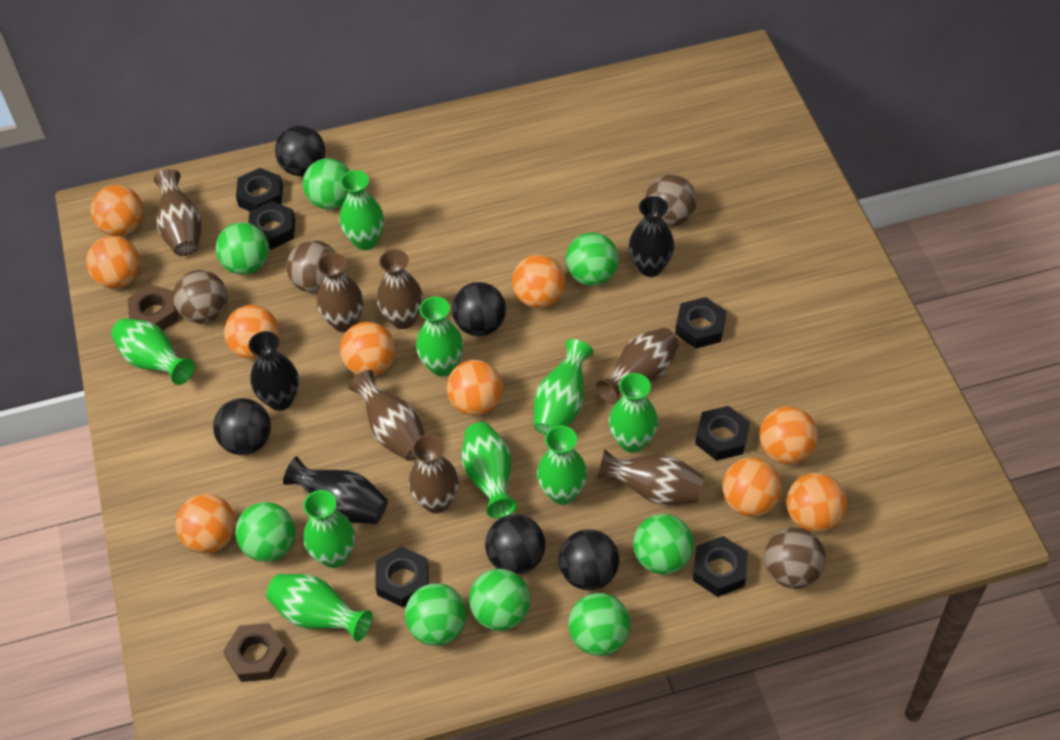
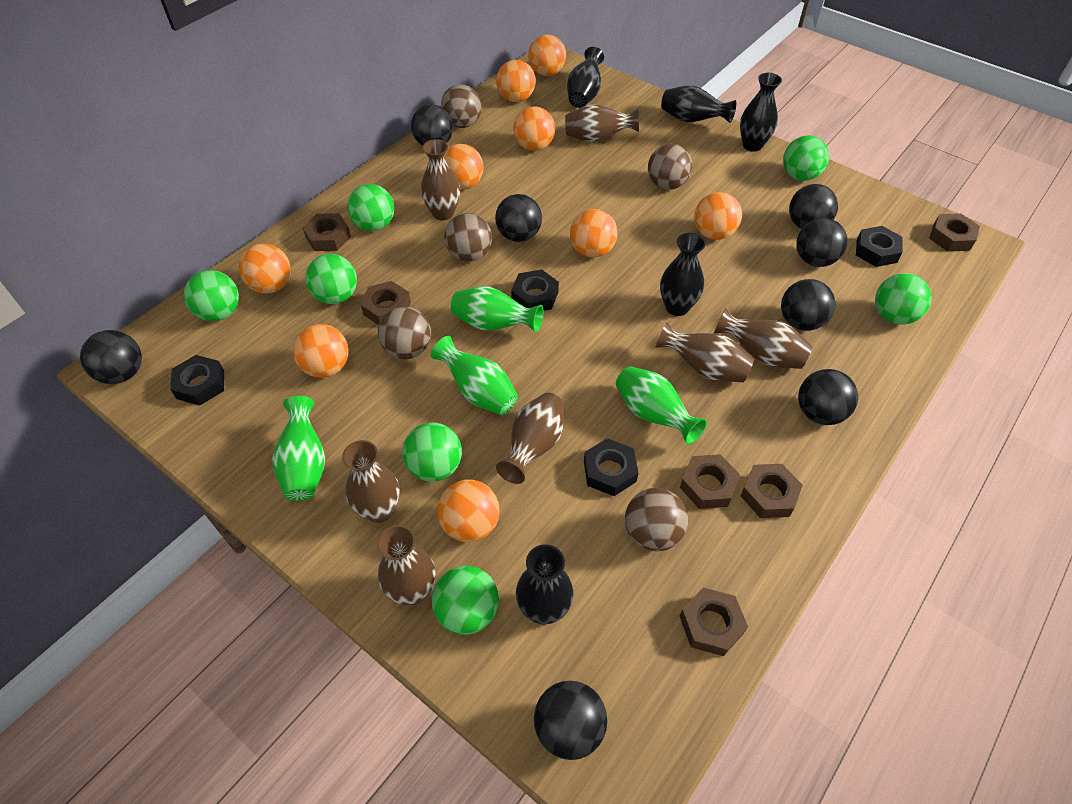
black ball: [213,398,271,455] [275,126,325,176] [452,282,506,336] [485,514,545,574] [559,529,619,590] = 5 -> [80,330,142,384] [411,104,453,146] [495,194,542,242] [534,681,607,760] [781,279,835,331] [789,184,838,229] [796,218,848,267] [798,369,858,425] = 8
black nut: [236,168,283,211] [248,201,295,250] [375,546,429,607] [675,297,726,349] [693,536,748,597] [695,406,750,461] = 6 -> [170,355,224,406] [511,270,559,311] [584,438,638,496] [856,226,903,267] = 4
black vase: [249,331,299,411] [283,456,388,524] [629,196,675,277] = 3 -> [516,544,574,625] [567,47,604,108] [660,233,706,316] [661,85,736,123] [740,73,782,152] = 5
brown ball: [173,270,228,324] [287,240,336,293] [645,175,697,227] [764,527,826,589] = 4 -> [378,306,431,359] [441,84,482,128] [444,213,492,262] [625,488,688,551] [648,144,692,190] = 5
brown nut: [128,284,178,331] [223,623,287,682] = 2 -> [302,213,351,251] [361,281,411,325] [680,454,740,509] [680,588,748,656] [741,464,803,518] [929,213,980,252] = 6
green ball: [216,222,269,275] [235,502,296,562] [303,158,350,209] [405,583,467,646] [469,569,530,631] [566,233,619,286] [568,593,631,656] [633,514,694,574] = 8 -> [184,270,239,321] [305,254,357,304] [347,184,394,231] [402,423,462,482] [432,566,499,635] [783,135,829,181] [875,273,932,325] = 7
green vase: [111,318,195,385] [266,574,372,642] [303,490,355,568] [339,170,384,250] [416,297,463,376] [461,422,517,518] [534,339,593,435] [537,425,587,505] [609,373,658,453] = 9 -> [272,396,325,501] [431,336,518,415] [451,286,543,332] [616,366,707,444] = 4
orange ball: [86,236,140,288] [90,185,144,236] [175,494,236,554] [224,305,279,359] [340,322,395,376] [447,360,503,416] [512,255,566,308] [722,457,782,517] [760,407,818,464] [786,473,847,532] = 10 -> [239,243,291,294] [293,324,349,378] [437,480,500,542] [444,144,483,190] [496,60,536,102] [513,106,555,151] [528,34,566,76] [570,209,618,258] [694,192,742,240] = 9

